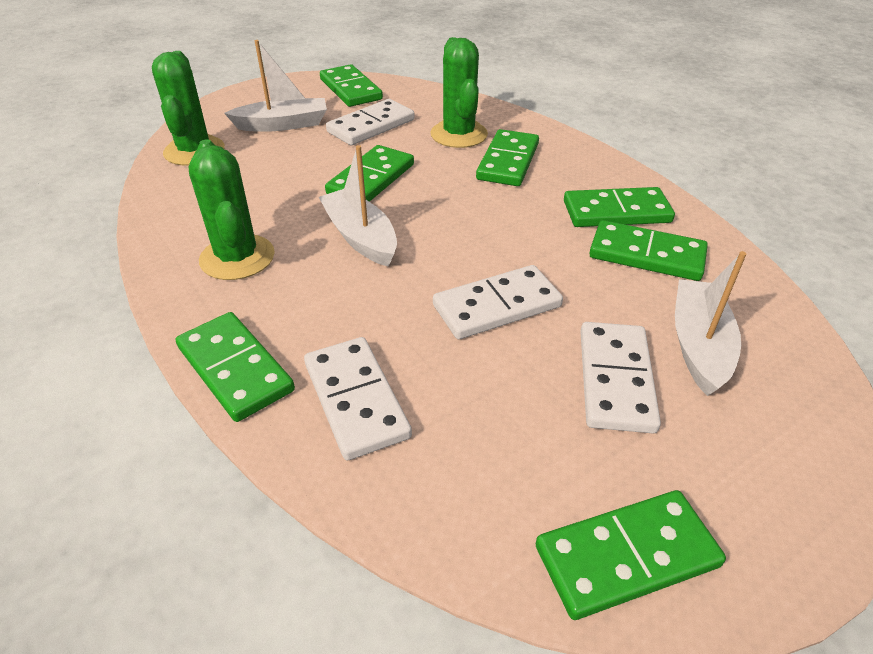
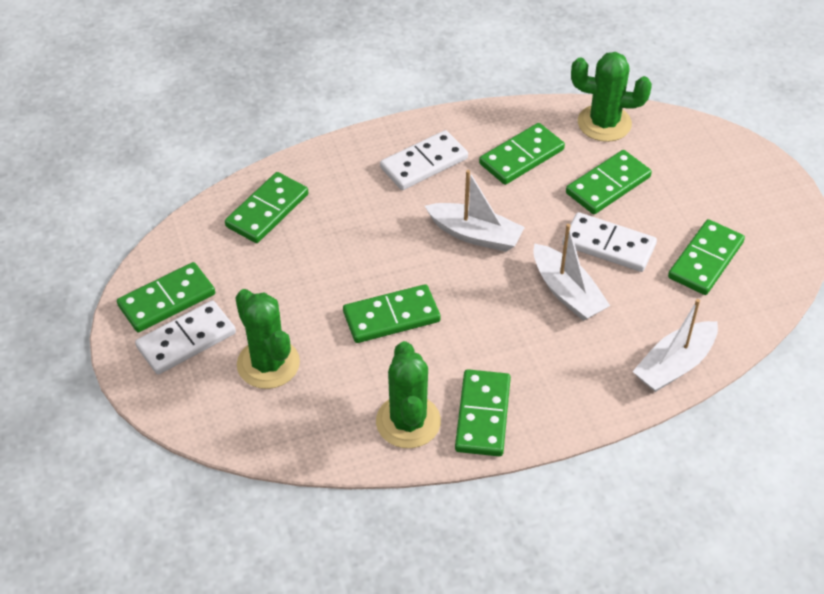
white domino: [304,337,412,460] [326,99,414,145] [433,265,563,339] [580,322,661,433] = 4 -> [135,300,236,375] [380,130,468,190] [562,212,657,272] = 3

